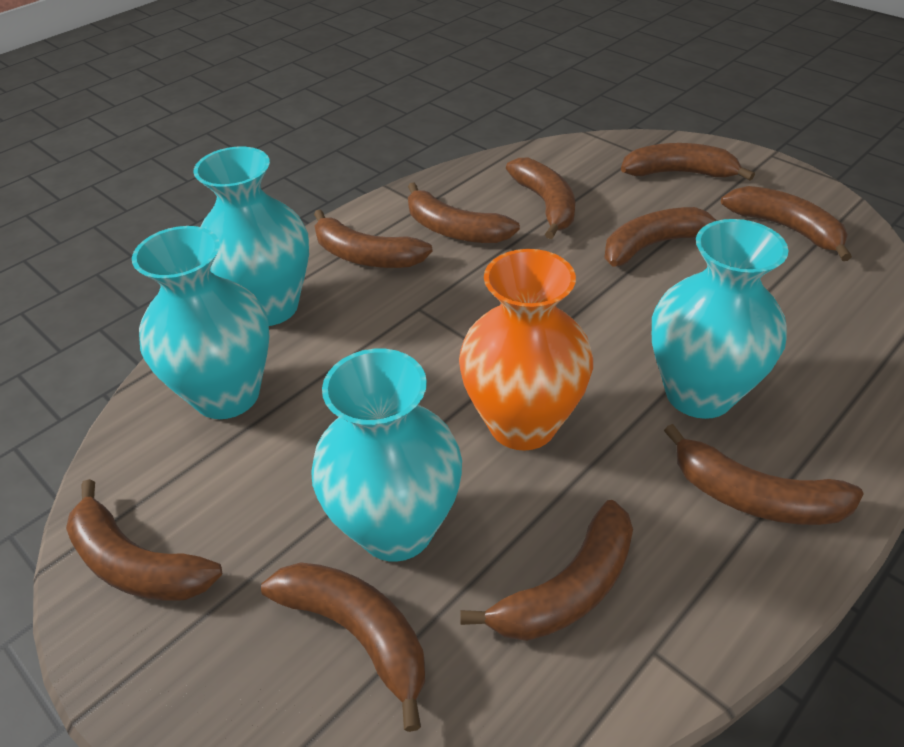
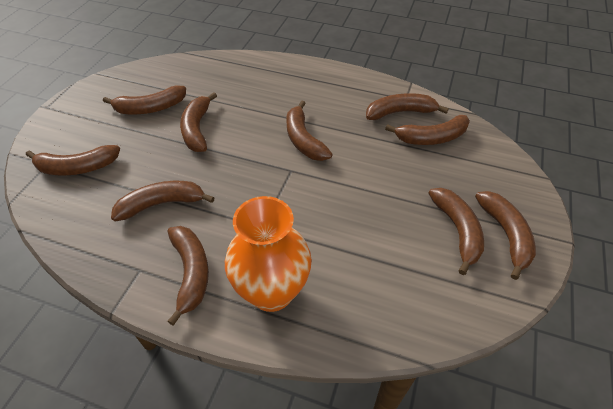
turquoise vase: [132,226,270,419] [193,147,309,326] [311,349,462,562] [652,219,788,419] = 4 -> none = 0

